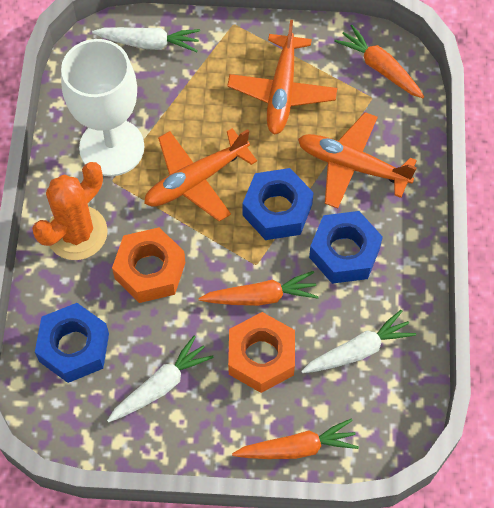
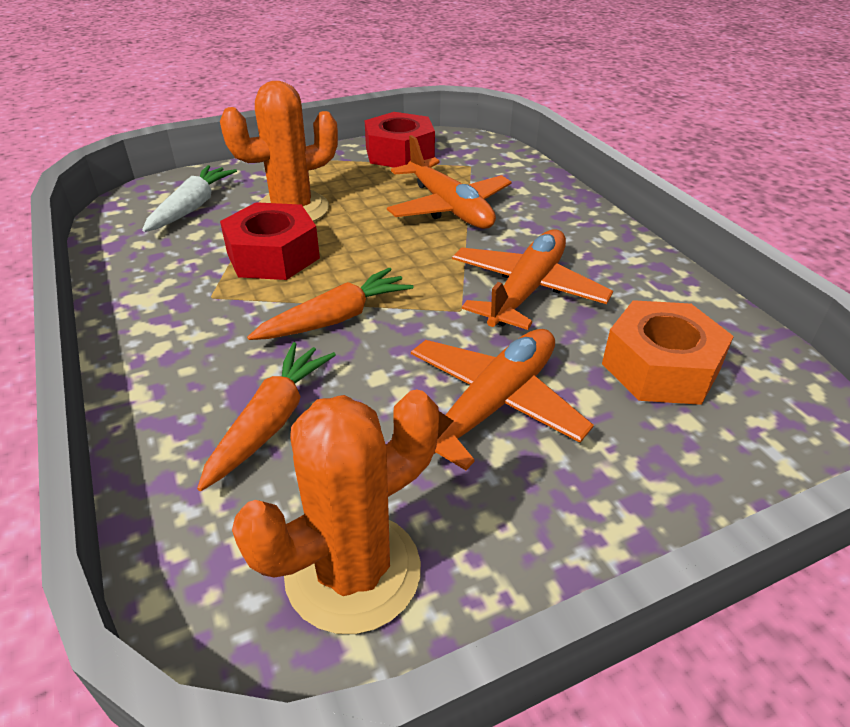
blue nut: [35,303,109,383] [242,168,314,240] [309,211,383,284] = 3 -> none = 0
orange cactus: [32,162,108,260] = 1 -> [220,81,338,222] [232,390,439,634] = 2
orange carrot: [198,271,319,306] [232,418,359,459] [334,25,424,98] = 3 -> [197,342,336,491] [247,267,413,340] = 2
orange nut: [112,227,186,303] [228,312,295,393] = 2 -> [602,300,734,405] = 1
red nut: none = 0 -> [220,202,320,280] [365,112,435,168] = 2
white carrot: [92,27,200,52] [107,335,214,422] [301,310,416,373] = 3 -> [142,165,237,232] = 1
white goblet: [61,39,145,176] = 1 -> none = 0

